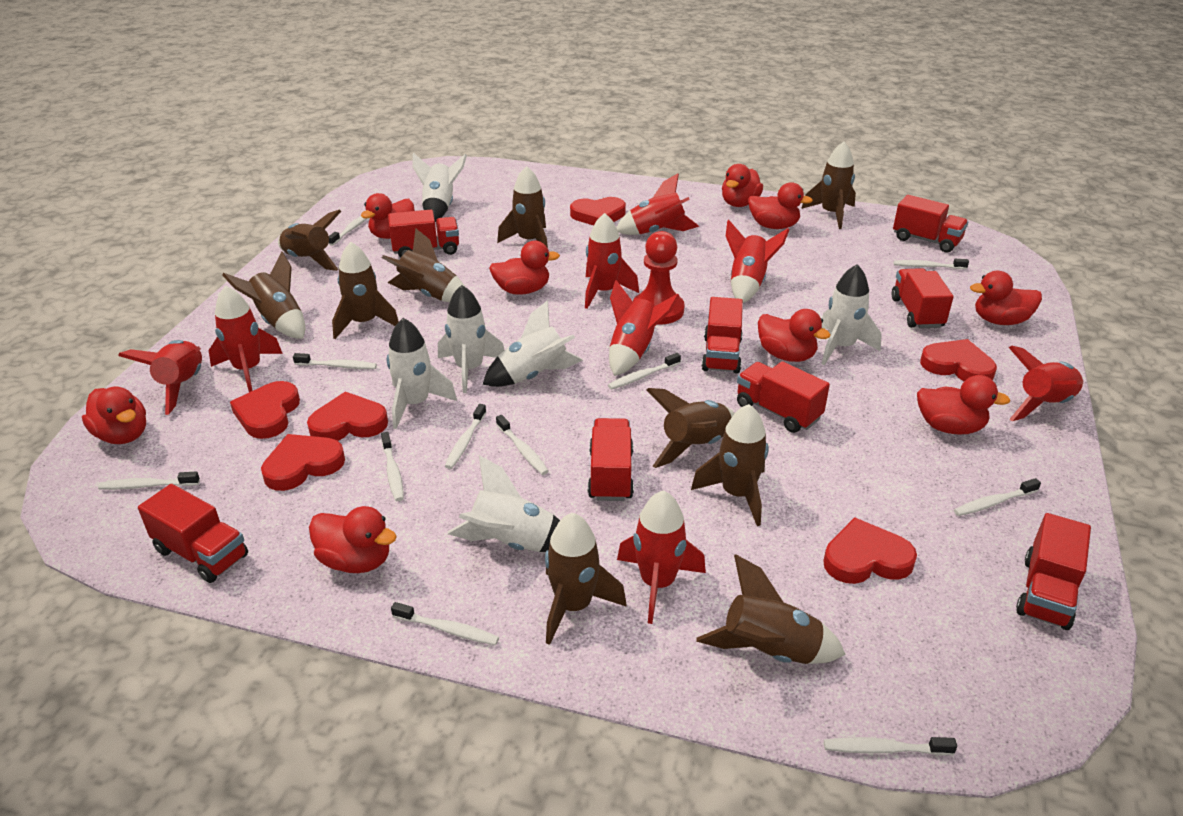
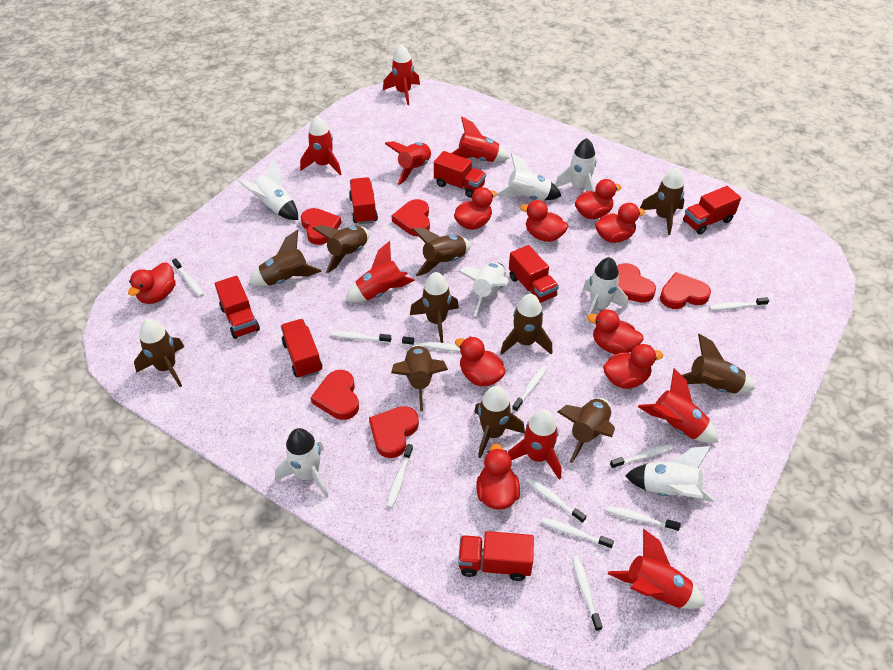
brown rocket: [222,252,305,339] [278,210,341,271] [332,242,399,339] [382,228,465,302] [497,166,548,248] [545,513,627,645] [646,388,735,468] [691,404,769,526] [696,554,845,664] [801,142,856,229] = 10 -> [134,319,184,387] [249,230,322,286] [312,225,370,274] [391,345,448,411] [410,272,459,343] [412,228,471,276] [474,386,525,459] [501,294,552,355] [557,398,615,463] [640,168,685,235] [682,334,755,393] = 11
red pawn: [633,231,685,325] = 1 -> none = 0
red truck: [138,484,248,583] [388,210,459,258] [588,418,634,501] [701,297,743,374] [737,361,830,433] [892,268,954,329] [893,195,968,253] [1016,513,1091,630] = 8 -> [215,276,260,339] [281,319,322,378] [349,177,378,224] [434,151,486,198] [458,531,534,581] [509,245,559,303] [683,186,741,235] = 7
white rocket: [387,318,457,429] [412,153,467,222] [438,285,504,393] [447,455,560,552] [483,300,583,387] [822,264,882,365] = 6 -> [238,159,298,220] [275,428,329,498] [458,262,509,316] [497,153,561,200] [555,138,596,192] [583,257,628,325] [625,446,715,502] = 7

